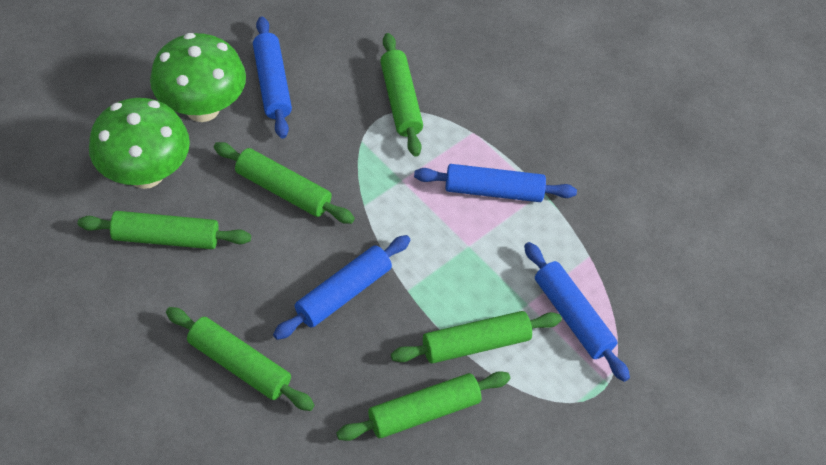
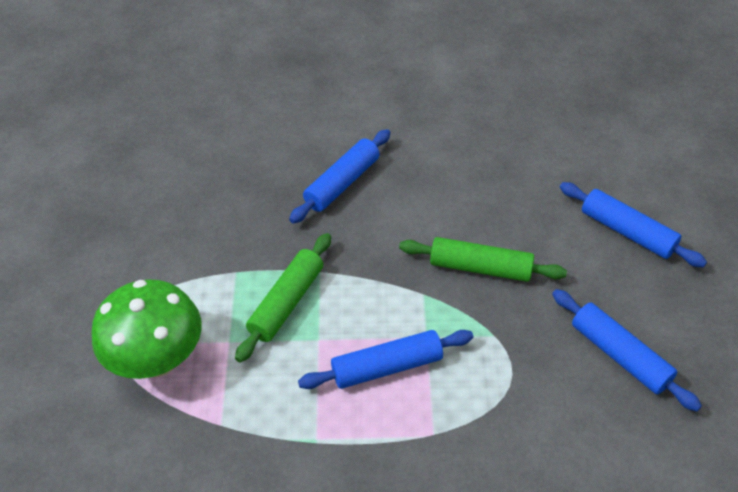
green mushroom: [89,98,190,189] [150,33,246,122] = 2 -> [92,280,202,379] = 1
green rolling pin: [78,211,251,249] [166,307,315,411] [214,142,355,224] [336,371,510,441] [380,33,423,157] [391,311,562,364] = 6 -> [235,233,331,362] [399,237,567,282] = 2

